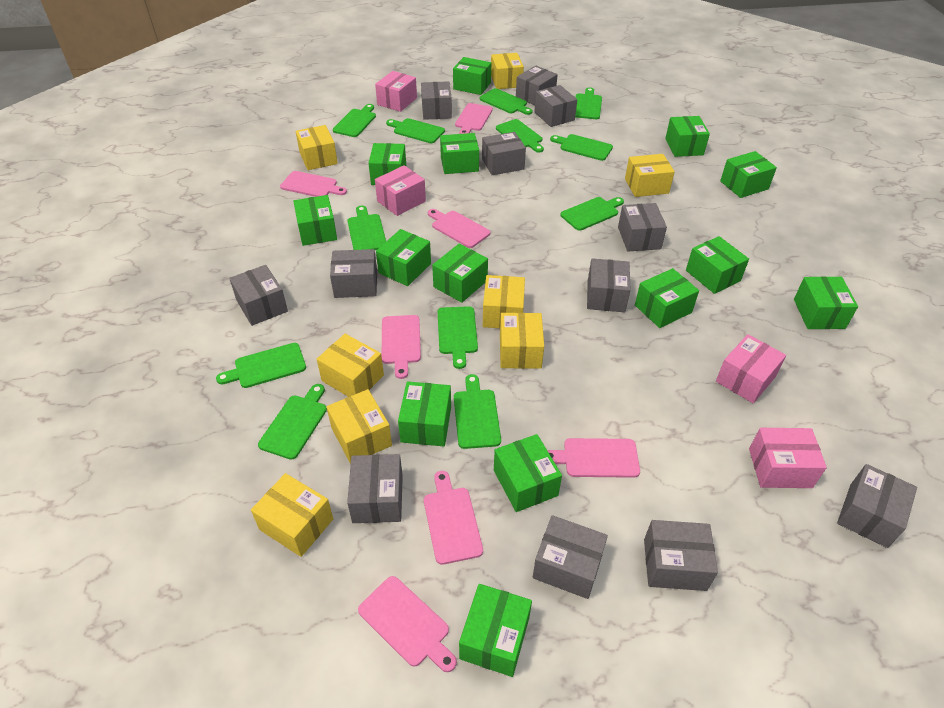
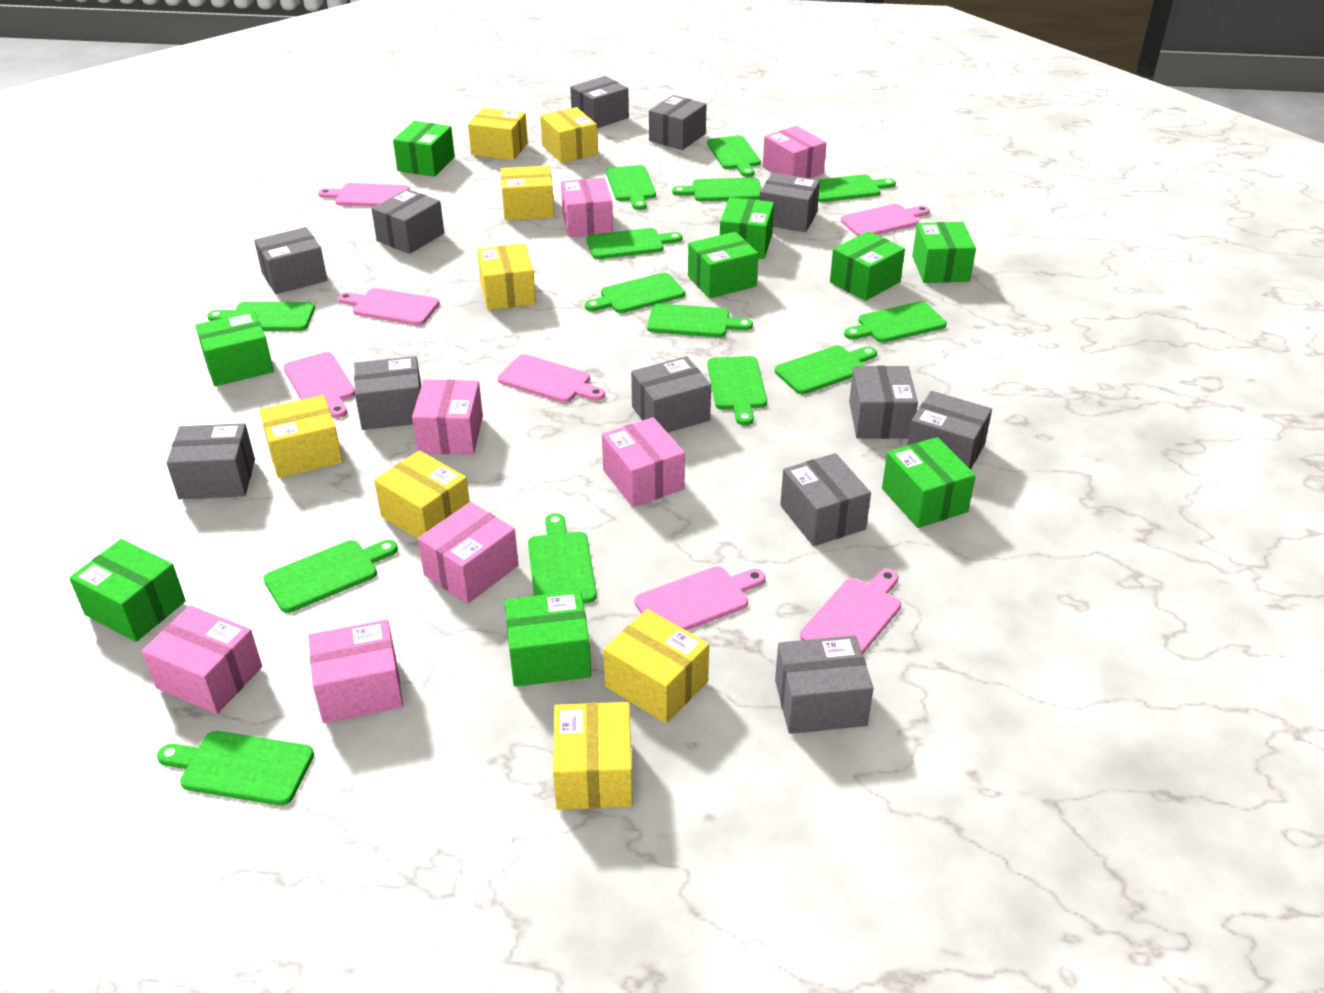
green box: [293,195,337,246] [369,143,406,185] [376,229,431,286] [398,381,451,446] [432,244,488,303] [440,133,479,174] [453,57,491,95] [459,584,532,677] [494,434,562,512] [635,268,699,328] [665,116,710,157] [686,236,749,294] [720,151,777,198] [794,276,858,329] = 14 -> [69,539,186,642] [195,311,274,386] [393,121,455,177] [505,591,591,687] [688,232,758,299] [720,197,774,259] [830,231,905,301] [882,437,976,528] [912,222,976,283] = 9
green cutting board: [216,343,306,388] [258,384,327,460] [333,104,376,137] [348,206,386,250] [386,118,445,143] [437,306,478,369] [454,374,501,449] [480,88,533,115] [496,119,544,153] [550,134,613,161] [560,197,624,231] [575,88,602,119] = 12 -> [157,731,314,806] [207,302,315,331] [263,540,398,613] [528,513,597,604] [585,273,685,313] [587,228,682,259] [606,165,656,210] [647,304,753,338] [672,178,761,201] [707,135,761,177] [707,356,767,426] [775,345,877,394] [818,175,896,202] [844,301,947,343] = 14
pink box: [375,71,417,112] [375,165,426,216] [716,334,786,403] [749,428,827,488] = 4 -> [142,605,262,714] [308,619,403,723] [412,380,483,455] [418,502,518,604] [561,178,613,237] [602,417,685,507] [763,126,827,179] = 7

